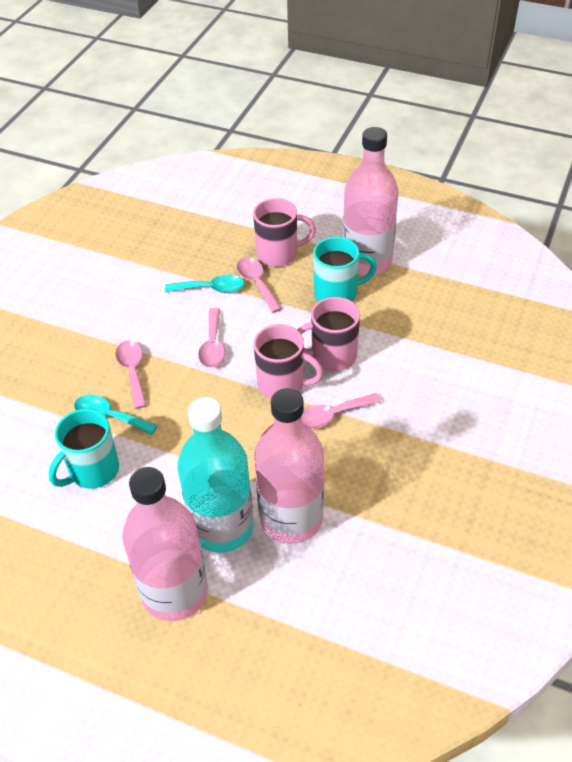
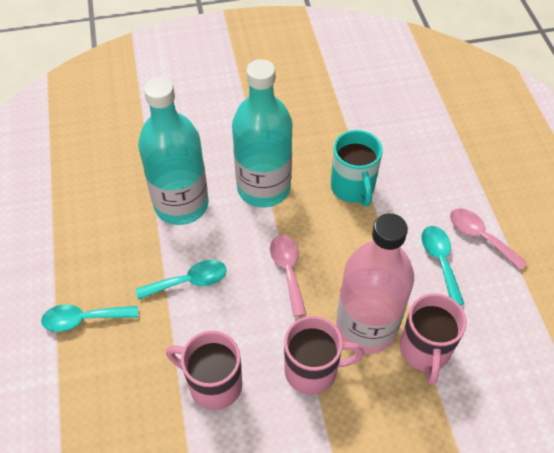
pink bottle: [122,467,208,621] [254,388,324,544] [342,127,399,276] = 3 -> [336,213,414,354] = 1
pink spoon: [115,340,147,409] [198,308,225,368] [237,257,282,313] [301,393,381,429] = 4 -> [270,235,306,317] [450,208,527,270] = 2
turquoise bottle: [178,397,254,553] = 1 -> [138,77,208,225] [232,59,292,208] = 2
turquoise mug: [48,409,119,489] [313,237,377,302] = 2 -> [331,130,383,206] = 1
turquoise spoon: [74,395,158,435] [165,275,244,293] = 2 -> [41,304,138,332] [136,260,226,300] [421,226,464,305] = 3

